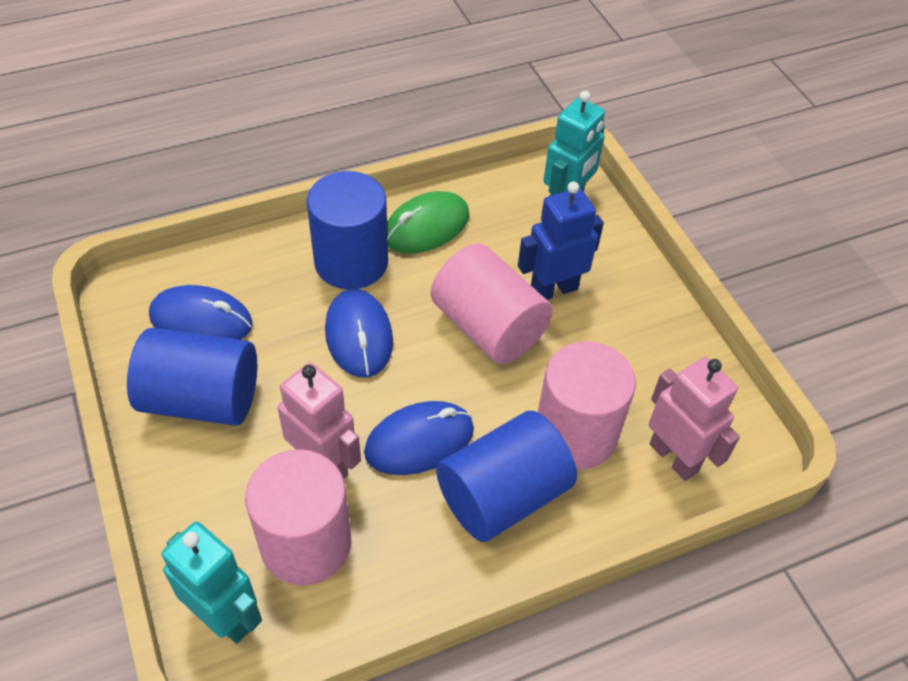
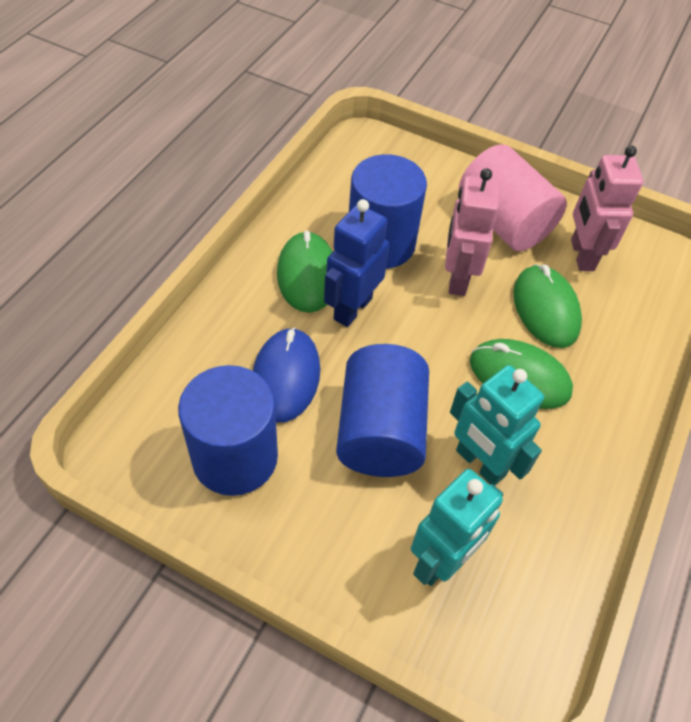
blue mouse: [149,285,253,340] [325,289,393,378] [364,401,474,475] = 3 -> [253,327,320,423] = 1
green mouse: [387,191,470,254] = 1 -> [277,231,333,313] [470,339,573,409] [513,264,582,348] = 3
pink cylinder: [245,449,351,585] [431,244,553,364] [538,341,636,470] = 3 -> [459,144,567,251] = 1

